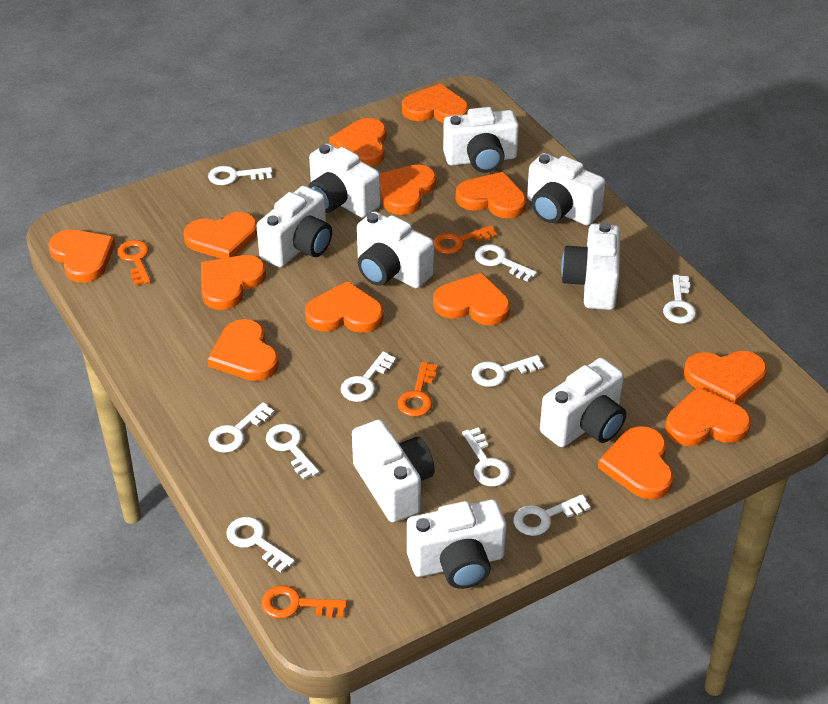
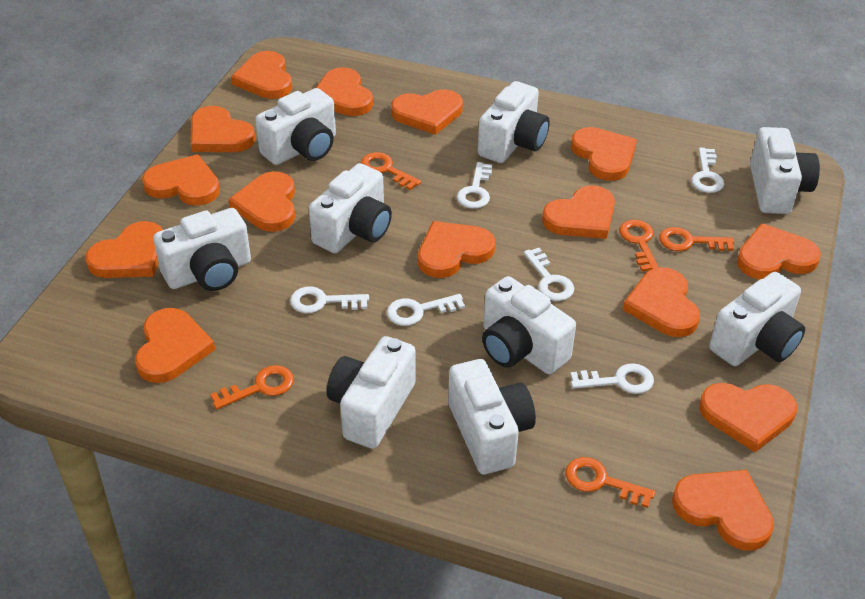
orange heart: [48,230,115,283] [184,212,257,259] [201,255,266,310] [208,319,279,381] [305,281,384,333] [329,118,386,167] [380,165,436,215] [402,84,469,123] [433,273,510,325] [456,172,526,218] [598,426,673,500] [666,387,751,446] [684,351,767,405] = 13 -> [85,221,163,278] [135,308,215,383] [142,154,220,206] [191,106,255,152] [228,171,295,232] [231,51,292,99] [316,67,373,116] [391,89,463,135] [418,221,495,278] [542,185,615,239] [571,127,637,181] [622,268,700,337] [672,470,774,551] [699,383,797,452] [737,223,821,279] = 15
orange key: [117,240,151,286] [261,585,347,619] [397,362,438,417] [433,225,498,254] = 4 -> [210,365,294,409] [361,152,421,190] [565,457,655,508] [619,220,659,271] [659,227,734,251] = 5
white key: [208,166,272,185] [208,402,275,453] [226,517,295,573] [266,424,319,480] [341,352,396,402] [462,427,510,487] [472,355,544,387] [475,244,537,282] [513,494,591,536] [663,275,696,324] = 10 -> [290,286,369,313] [387,294,465,326] [457,162,492,209] [524,248,574,301] [570,363,654,394] [691,148,724,193] = 6

